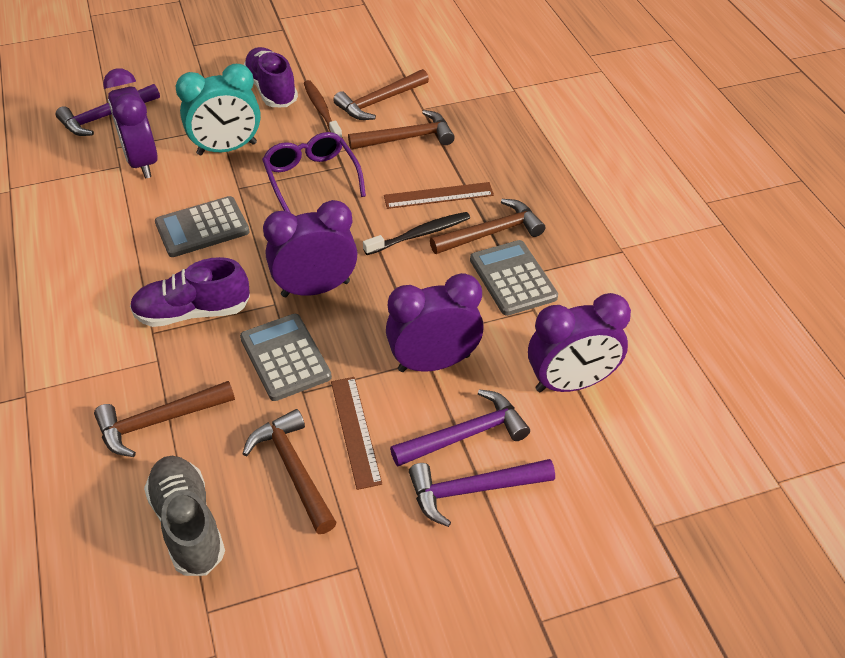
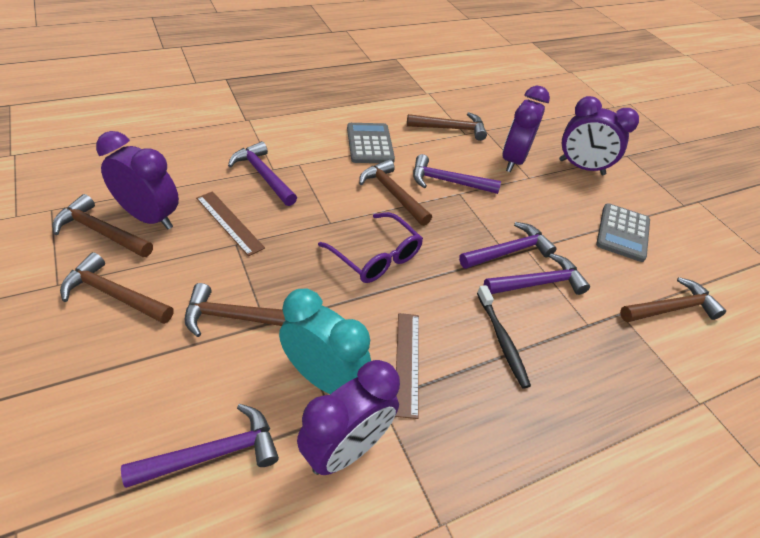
brown hammer: [94,381,235,457] [242,409,337,534] [333,69,429,120] [348,110,455,149] [430,199,545,254] = 5 -> [52,194,153,258] [60,252,174,324] [185,283,286,337] [359,159,432,226] [407,112,487,141] [620,277,726,322] = 6
brown toothbrush: [304,80,342,138] = 1 -> none = 0
grey calculator: [155,196,250,257] [240,314,332,401] [470,240,558,316] = 3 -> [347,123,395,163] [596,203,650,262] = 2
grey shoe: [144,456,225,576] = 1 -> none = 0
purple hammer: [55,84,160,136] [390,389,530,466] [409,459,555,527] = 3 -> [121,404,279,488] [228,141,297,206] [413,154,501,194] [459,222,557,269] [484,253,590,295] = 5
purple shoe: [130,257,250,327] [243,47,298,107] = 2 -> none = 0

